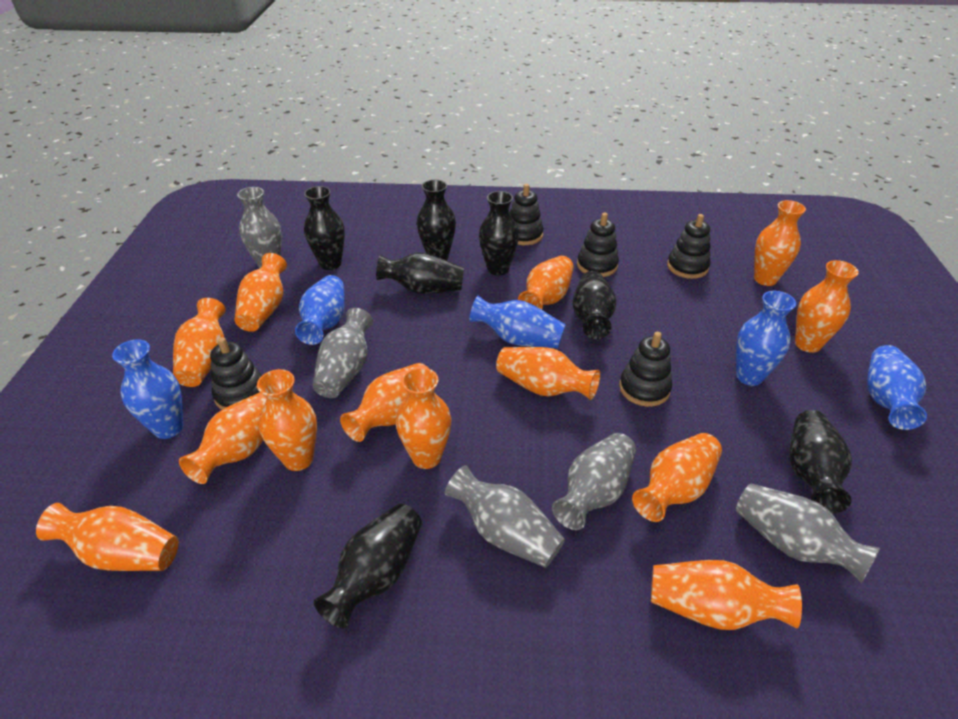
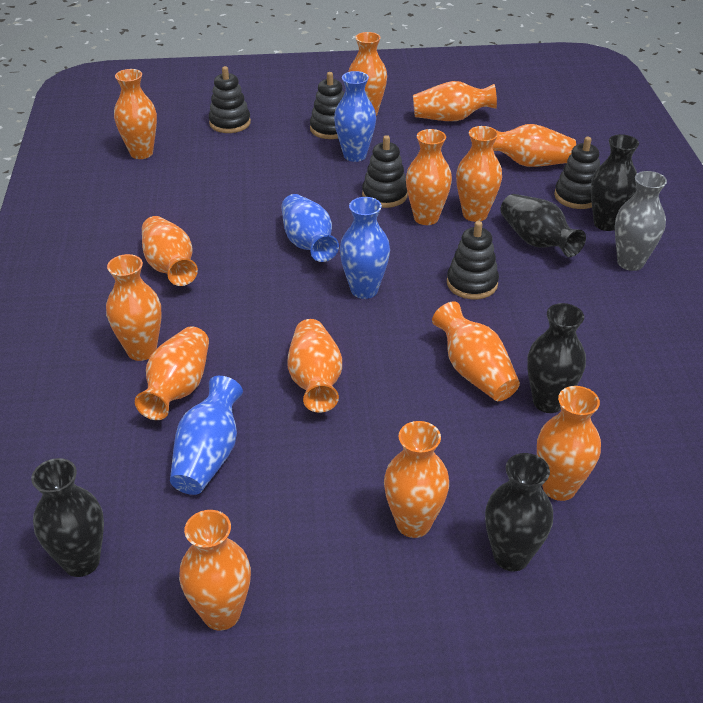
black vase: [304,186,345,270] [314,504,422,628] [376,253,464,294] [417,180,456,260] [479,191,519,276] [572,271,616,339] [789,410,852,514] = 7 -> [31,458,104,577] [485,453,553,571] [500,194,586,257] [527,303,586,413] [591,134,639,231] = 5
blue vase: [112,339,183,439] [295,275,345,345] [469,296,566,348] [736,291,796,386] [867,345,927,430] = 5 -> [170,376,243,495] [281,194,339,262] [334,71,376,162] [340,197,390,299] = 4
grey vase: [237,187,282,268] [313,308,373,398] [445,465,565,568] [552,433,636,530] [736,483,880,583] = 5 -> [615,171,667,271] = 1
orange vase: [36,503,179,571] [173,298,226,387] [179,392,266,484] [235,253,287,332] [257,369,317,471] [340,363,429,442] [396,367,451,469] [496,347,600,400] [518,256,574,310] [632,433,722,522] [651,560,802,630] [754,200,806,286] [795,260,859,353] = 13 -> [106,254,161,361] [114,69,157,159] [135,326,209,420] [142,216,198,286] [179,510,251,631] [287,319,342,413] [348,32,387,116] [384,421,449,538] [406,129,452,225] [413,81,497,121] [432,302,520,401] [456,126,502,222] [493,124,576,167] [537,386,601,501] = 14

